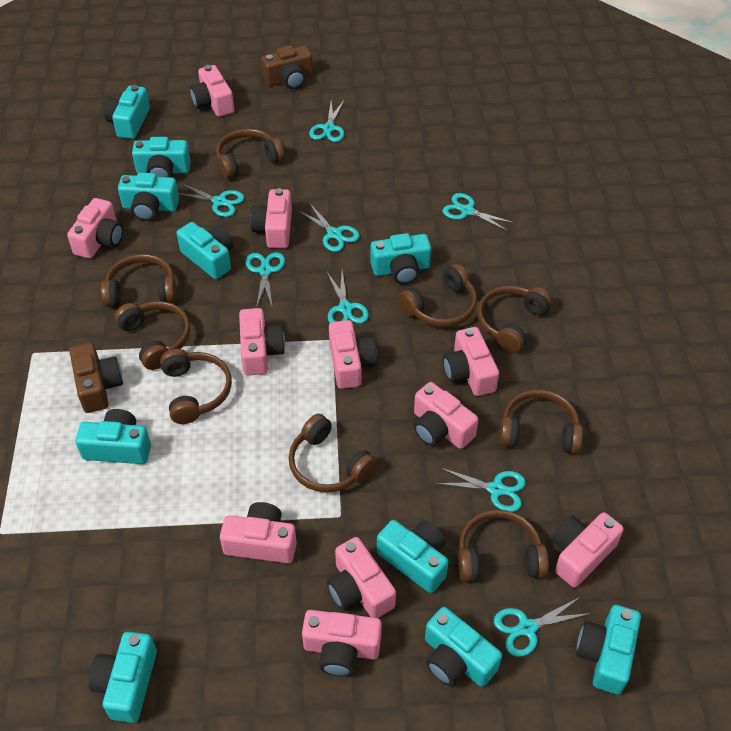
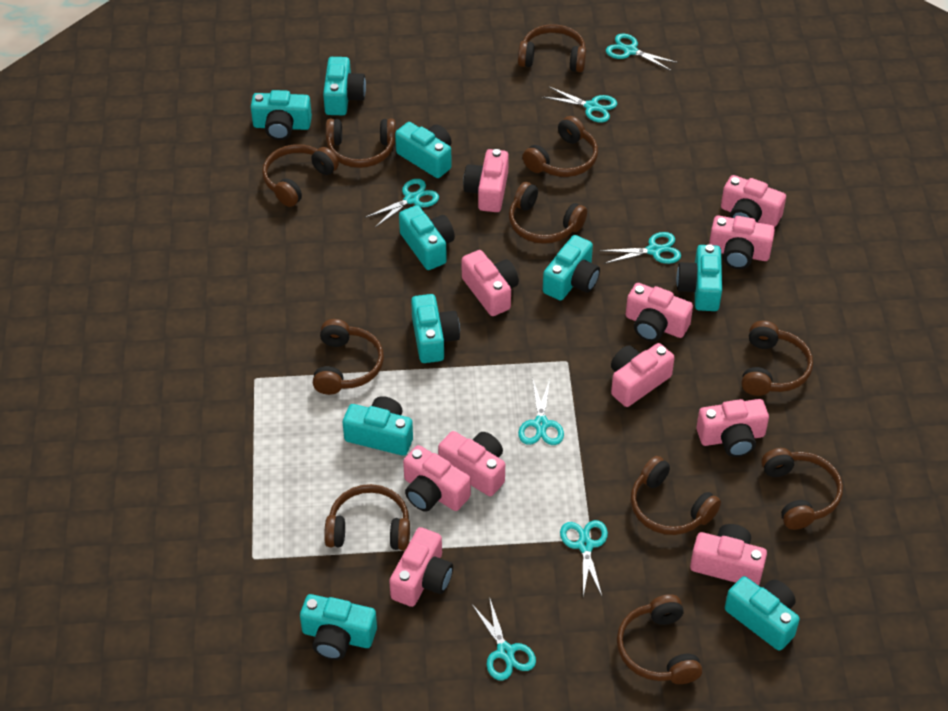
brown camera: [70,343,123,413] [261,45,313,89] = 2 -> none = 0
brown headphones: [101,254,177,307] [114,301,191,370] [160,349,232,424] [216,129,285,179] [289,414,377,493] [399,264,477,327] [458,510,549,582] [477,285,553,353] [500,390,583,454] = 9 -> [262,144,339,207] [313,319,384,395] [324,484,410,551] [326,119,396,168] [509,182,587,244] [518,24,586,72] [522,116,598,177] [617,594,702,684] [631,456,721,535] [741,321,813,396] [761,448,843,530] = 11
turquoise scissors: [178,183,244,217] [246,252,285,309] [298,204,359,252] [309,100,344,142] [327,270,369,324] [435,467,526,512] [443,193,515,232] [494,597,591,657] = 8 -> [365,179,439,227] [471,597,536,681] [518,379,564,445] [543,87,617,123] [560,520,608,597] [600,232,681,264] [606,33,678,71] = 7

